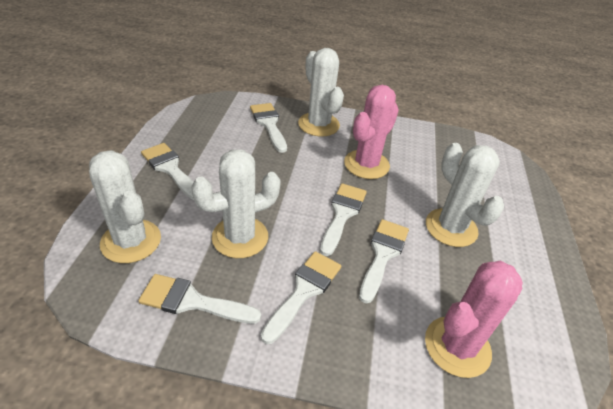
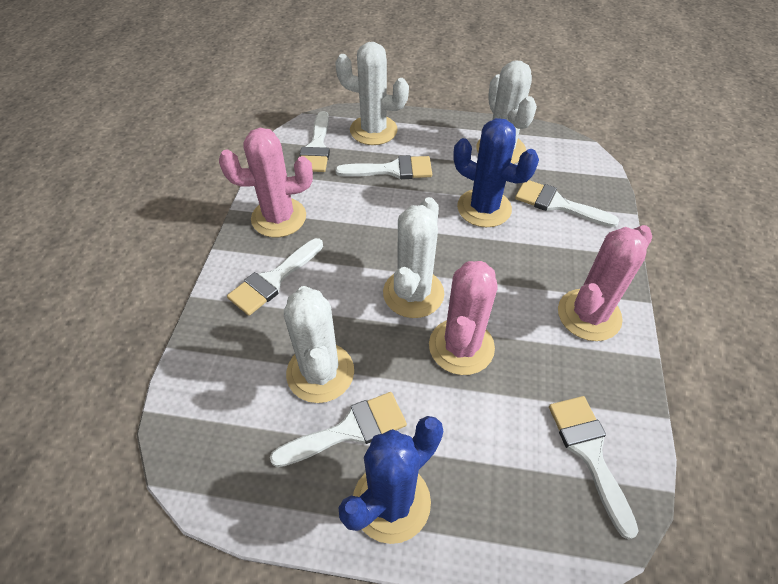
blue cactus: none = 0 -> [339,416,443,544] [453,118,539,227] = 2
pink cactus: [344,85,399,179] [425,261,523,378] = 2 -> [219,128,313,237] [429,261,497,375] [558,225,652,341] = 3

